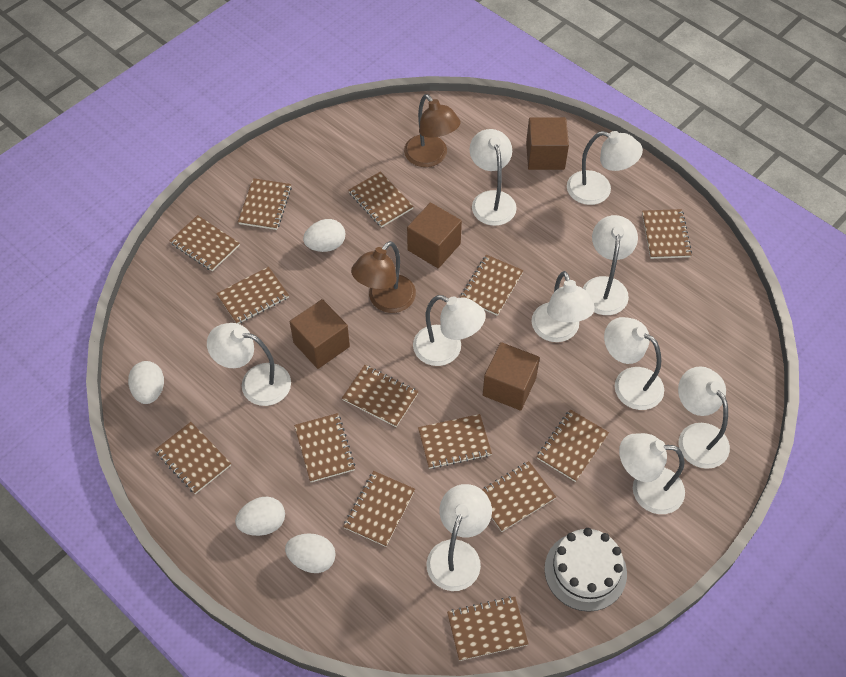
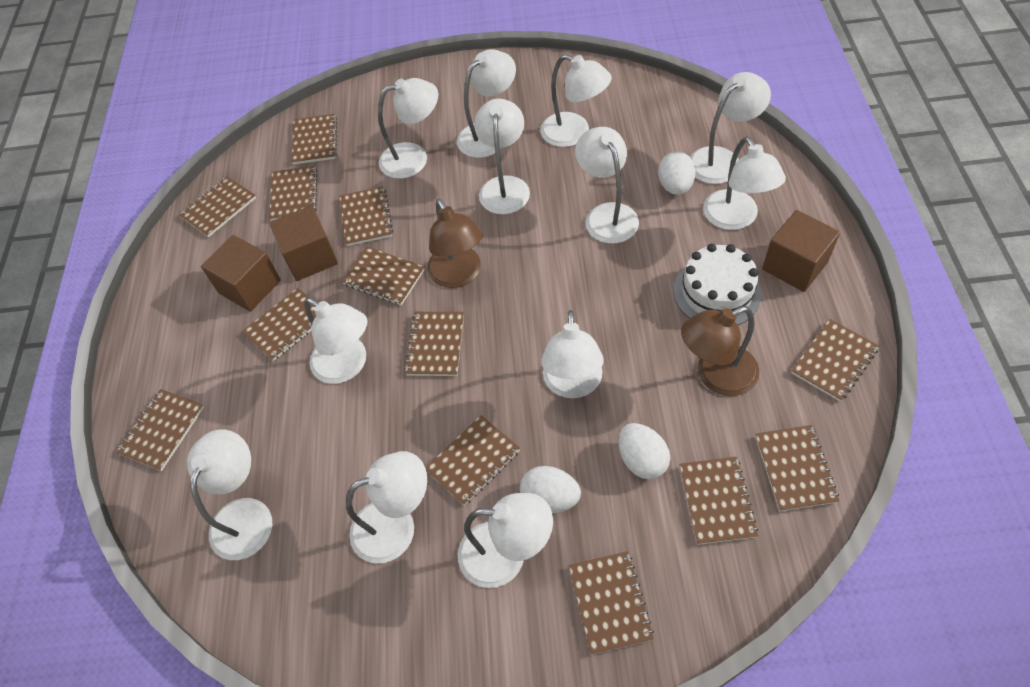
brown cube: [290,299,350,369] [407,202,462,268] [483,342,540,411] [526,117,569,170] = 4 -> [201,235,281,312] [269,205,338,281] [762,210,840,292] = 3
brown notebook: [155,422,231,494] [170,215,240,271] [216,267,289,324] [238,178,292,230] [294,413,355,482] [342,365,419,427] [343,471,415,547] [349,172,414,227] [418,414,492,469] [447,596,528,661] [460,255,524,316] [482,461,556,532] [537,409,609,482] [642,209,692,259] = 14 -> [116,389,204,471] [179,176,256,237] [242,288,317,361] [269,166,317,221] [292,114,337,165] [339,186,393,246] [342,246,425,305] [404,312,464,376] [425,415,520,506] [569,551,654,655] [679,457,759,545] [755,425,840,511] [791,319,879,402] = 13
white egg: [128,361,164,404] [235,497,285,536] [285,533,336,573] [303,219,345,252] = 4 -> [520,466,581,513] [618,423,670,479] [658,151,696,195] = 3
white lamp: [207,323,291,406] [413,295,486,366] [426,484,492,591] [469,129,517,226] [531,271,595,342] [567,131,643,205] [583,215,638,315] [604,317,664,410] [619,433,685,514] [678,366,730,469] = 10 -> [187,430,272,560] [304,298,368,384] [346,451,427,563] [378,78,438,179] [457,49,516,158] [458,493,553,588] [474,99,530,214] [540,54,612,147] [541,310,604,398] [575,127,639,243] [690,72,771,184] [703,136,786,230] = 12

